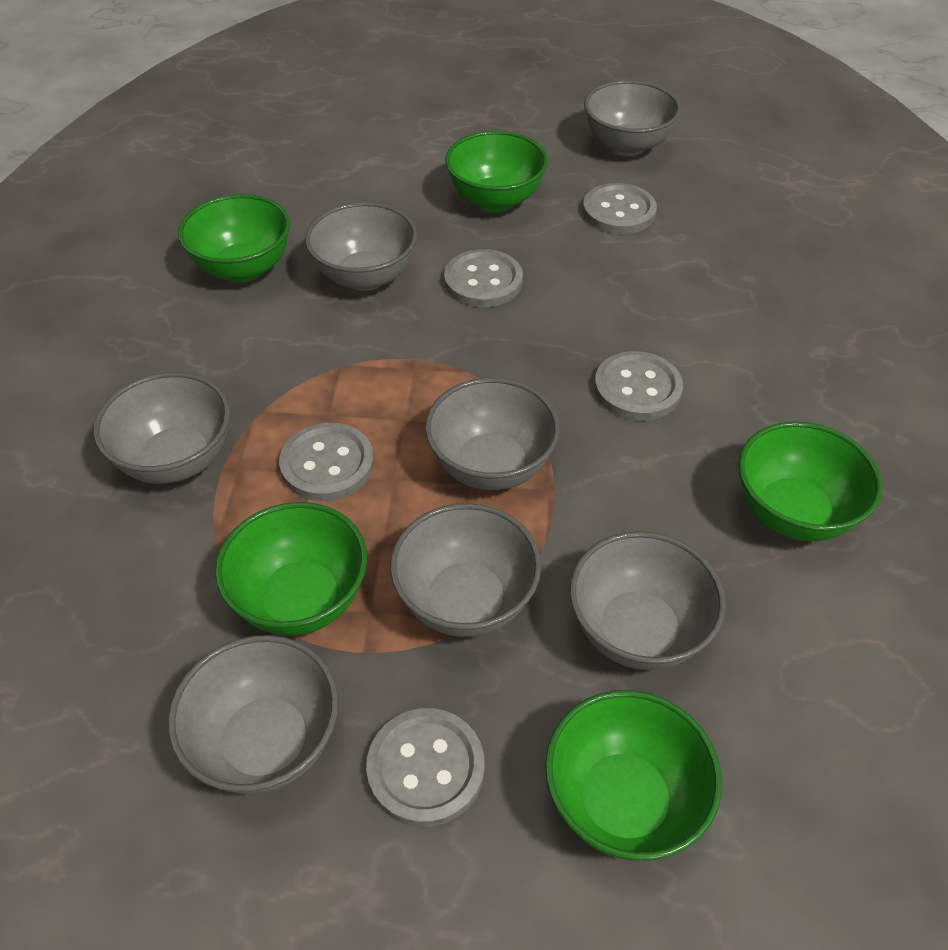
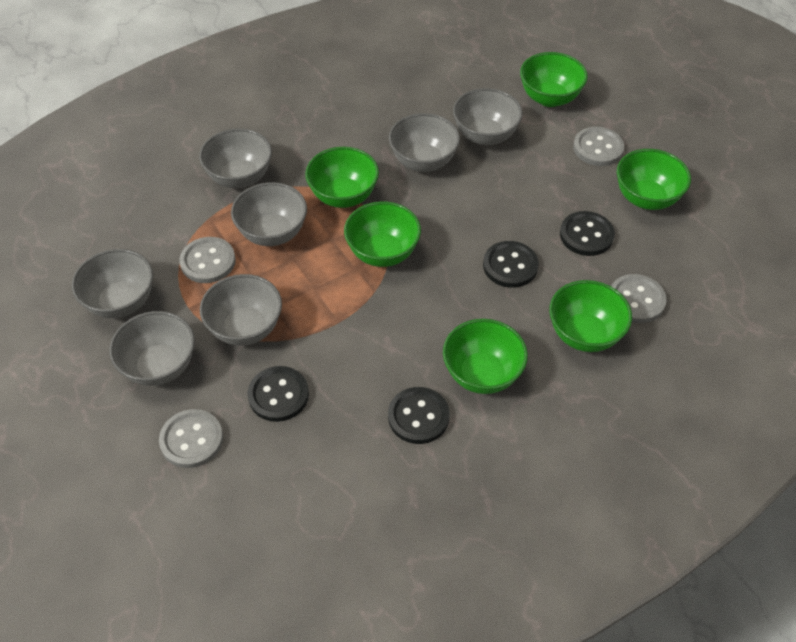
black button: none = 0 -> [248,366,309,422] [388,387,450,444] [483,241,539,288] [560,211,615,256] = 4
green bowl: [178,194,290,282] [215,502,367,636] [445,131,548,212] [545,690,722,861] [738,421,882,541] = 5 -> [305,147,379,208] [344,202,421,267] [443,319,528,394] [520,52,588,107] [549,280,632,352] [617,149,691,210] = 6
grey button: [279,423,374,501] [366,708,485,827] [444,249,523,307] [583,183,657,234] [594,351,683,421] = 5 -> [159,409,223,468] [179,237,236,283] [573,127,624,166] [611,274,667,323] = 4

